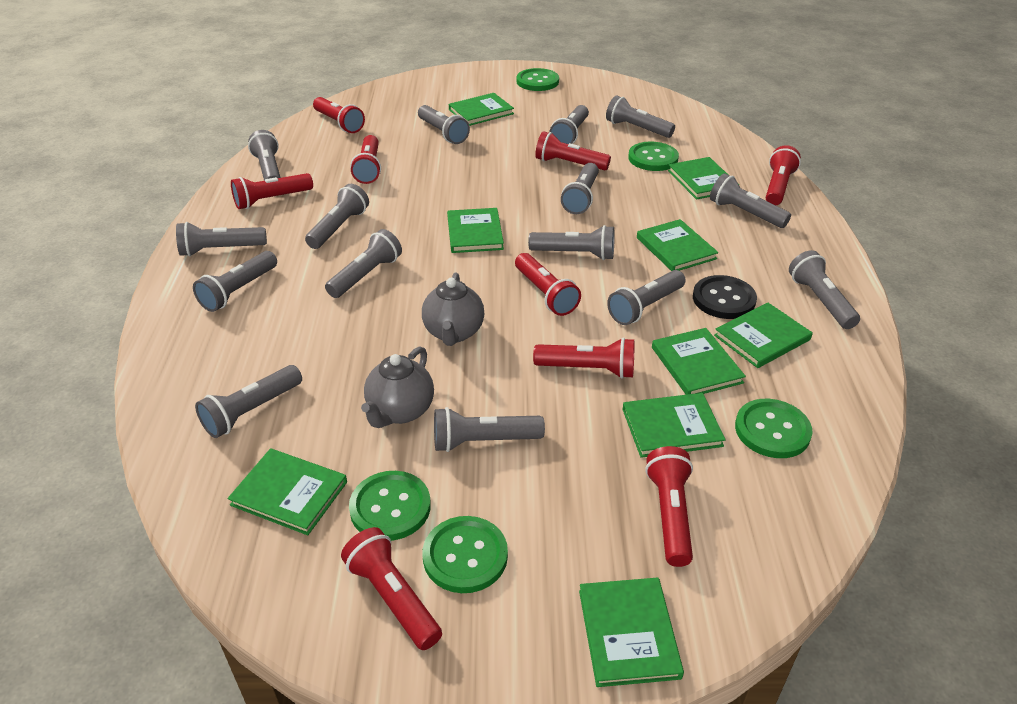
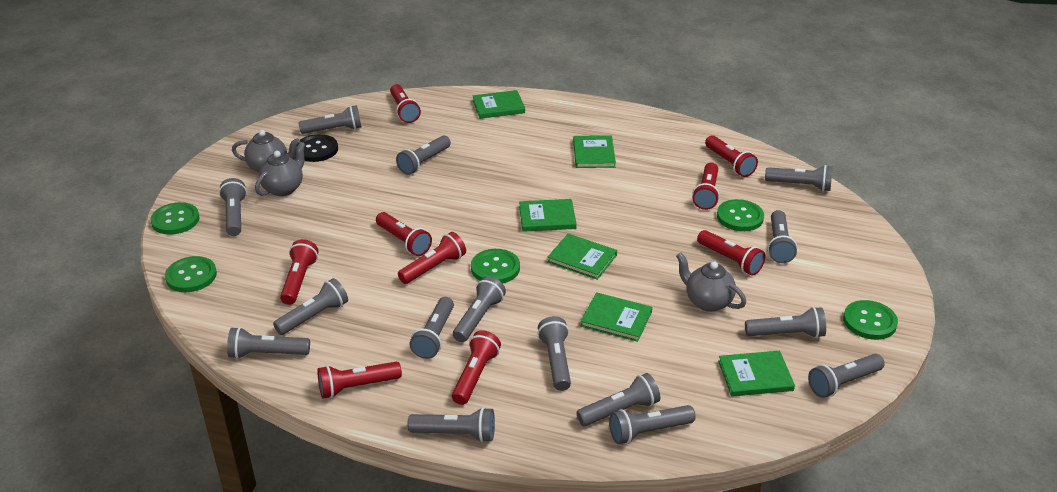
green book: [228,448,347,535] [447,208,504,253] [449,93,514,126] [579,577,684,687] [622,393,726,458] [637,219,718,271] [652,328,746,395] [668,157,728,200] [714,303,813,368] = 9 -> [473,90,525,119] [519,199,577,232] [547,234,617,280] [573,135,616,168] [581,292,652,342] [718,351,795,397] = 6
grey teapot: [361,346,434,428] [422,273,484,346] = 2 -> [232,130,300,173] [255,142,305,196] [676,253,746,312] = 3

